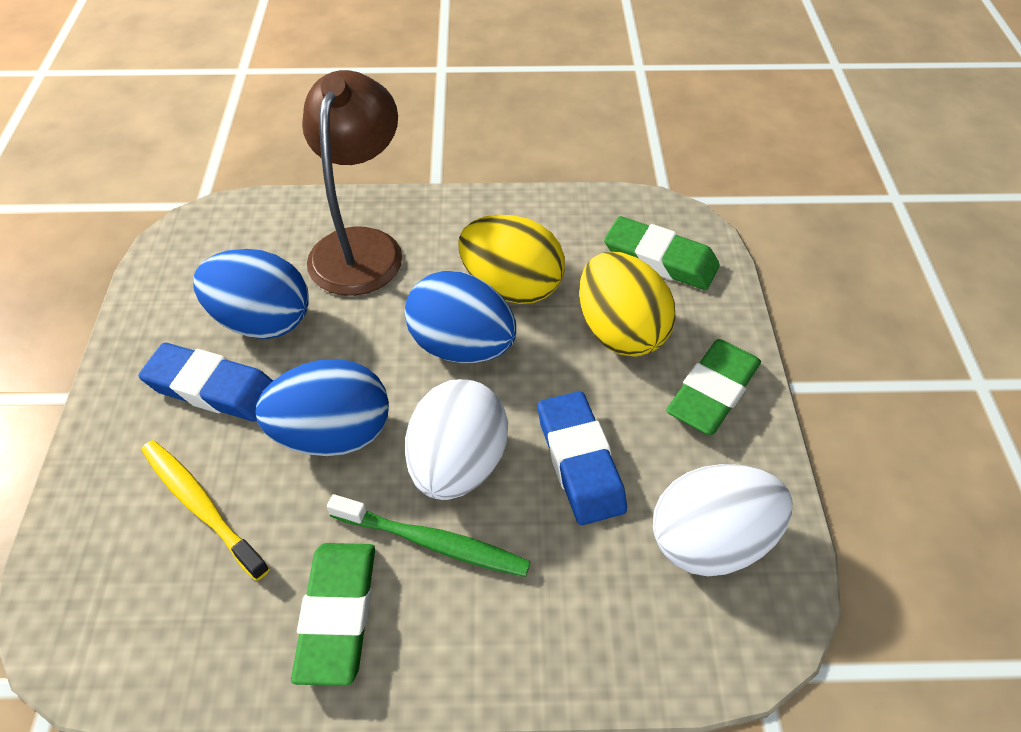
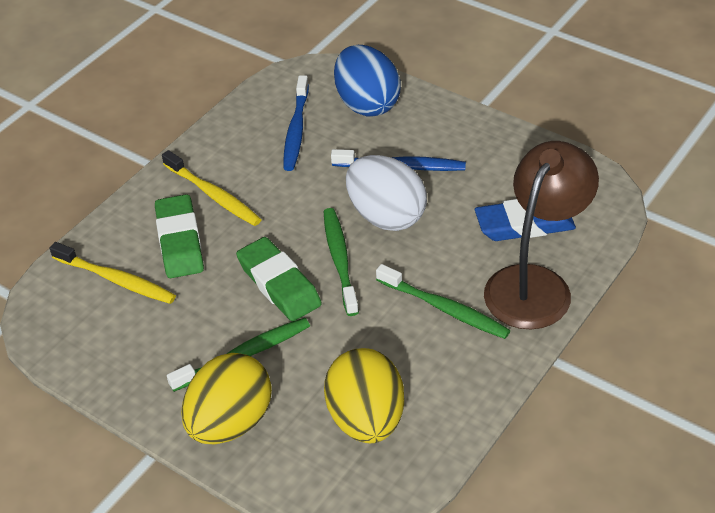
blue egg: [193,249,309,339] [255,359,389,456] [405,271,516,363] = 3 -> [334,45,401,117] = 1
blue eraser: [138,343,273,422] [538,391,627,525] = 2 -> [475,199,576,241] = 1
blue toothbrush: none = 0 -> [283,75,309,171] [331,149,466,171] = 2
green eraser: [291,543,375,686] [604,216,720,290] [666,339,761,435] = 3 -> [155,194,204,278] [236,237,322,321] = 2
green toothbrush: [327,494,530,577] = 1 -> [167,318,310,392] [324,208,359,316] [376,264,511,339] = 3
white egg: [405,379,508,500] [653,464,792,576] = 2 -> [346,155,427,231] = 1
yellow toothbrush: [141,440,270,581] = 1 -> [50,242,176,304] [162,150,262,226] = 2

